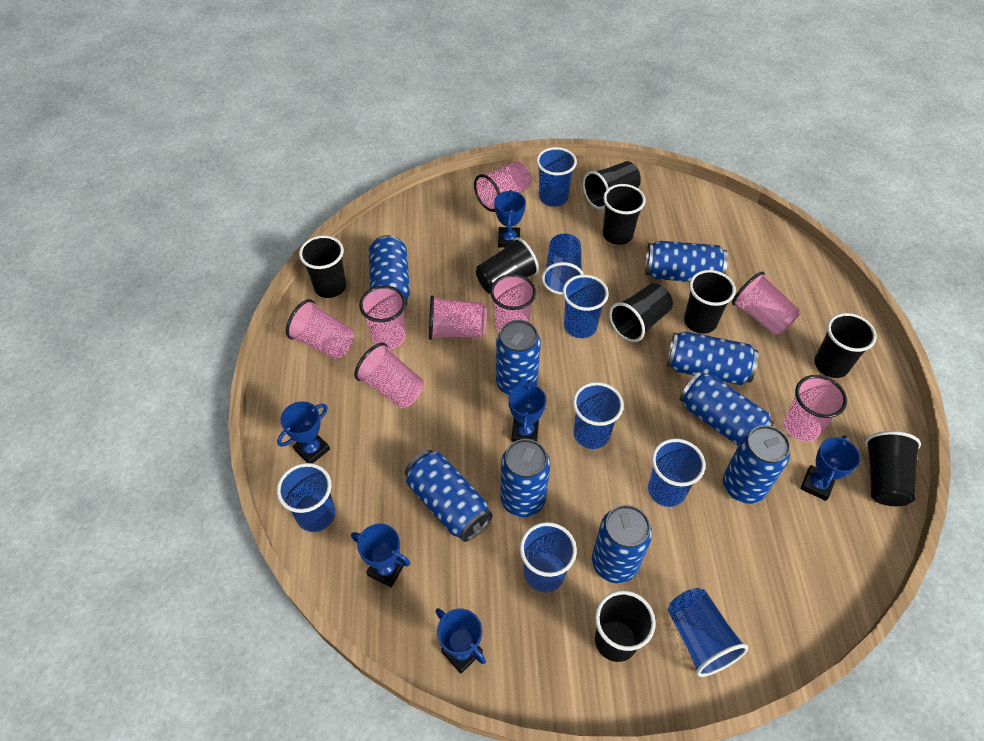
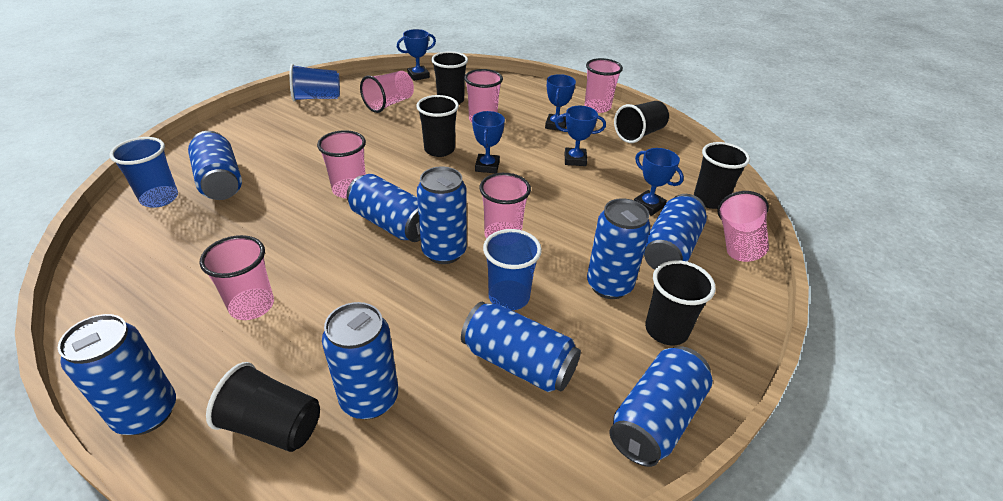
black cup: [299,235,346,298] [476,237,539,294] [583,161,641,209] [595,591,656,662] [603,184,646,245] [609,283,673,342] [684,270,736,334] [814,313,877,378] [865,431,921,506] = 9 -> [206,362,320,452] [416,95,459,157] [431,51,468,104] [614,101,669,143] [645,260,716,345] [694,142,750,209] = 6
blue cup: [277,463,335,532] [520,522,577,592] [536,147,577,207] [542,233,584,295] [563,275,609,338] [573,382,624,449] [648,438,705,507] [668,588,748,677] = 8 -> [109,137,178,208] [289,64,340,101] [483,229,542,311] = 3
blue trophy: [277,401,330,463] [351,523,410,587] [435,608,486,673] [494,190,526,248] [509,380,546,442] [801,435,861,501] = 6 -> [397,29,436,81] [472,111,505,173] [545,74,576,131] [555,106,606,166] [634,148,684,216] = 5
pink cup: [286,299,354,359] [354,342,424,408] [359,285,406,349] [429,295,487,340] [474,161,531,212] [490,274,536,333] [732,272,800,335] [784,375,847,442] = 8 -> [200,235,274,320] [317,130,366,199] [360,71,414,113] [464,69,503,122] [479,173,531,239] [584,58,623,113] [717,191,769,262] = 7

